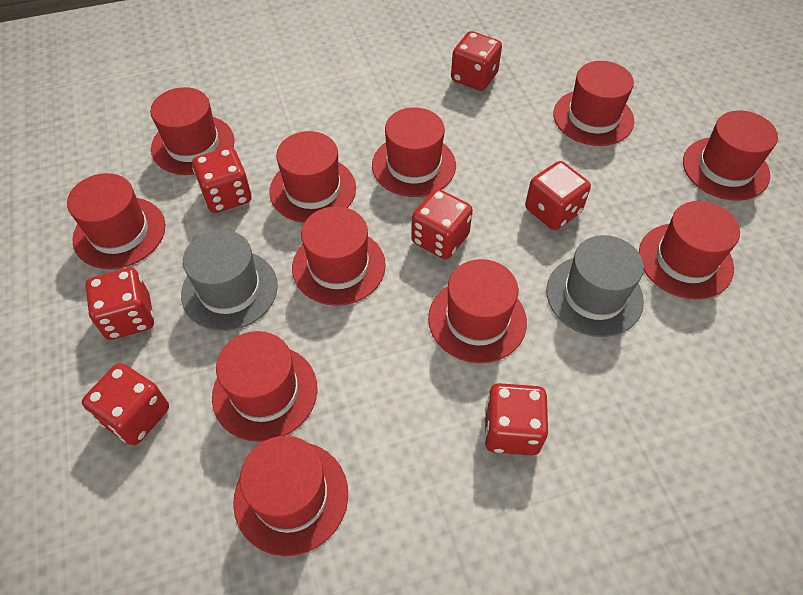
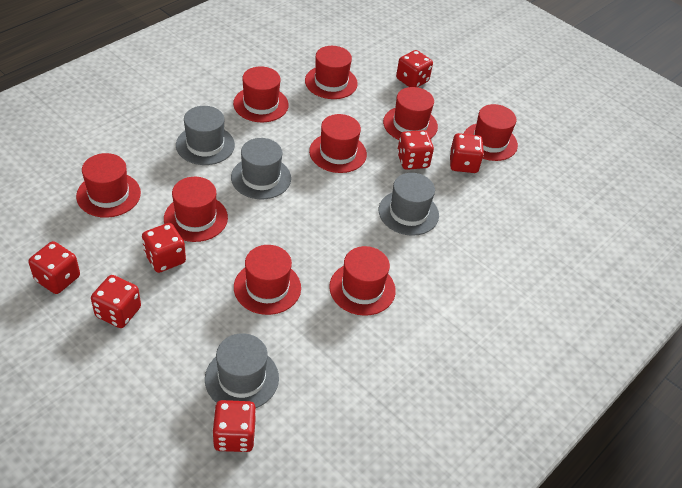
grey hat: [181,230,278,331] [546,235,644,337] = 2 -> [176,106,235,165] [205,333,279,408] [231,138,291,199] [379,173,439,236] = 4
red hat: [67,173,165,269] [150,87,235,175] [212,331,318,442] [233,436,348,556] [269,131,356,223] [292,206,386,306] [372,107,456,197] [428,259,527,363] [553,61,634,146] [639,201,740,299] [683,110,778,201] = 11 -> [76,153,141,218] [164,177,228,242] [233,66,289,122] [234,245,301,315] [305,46,358,99] [309,114,367,173] [329,246,396,316] [383,87,438,140] [464,104,518,161] = 9

